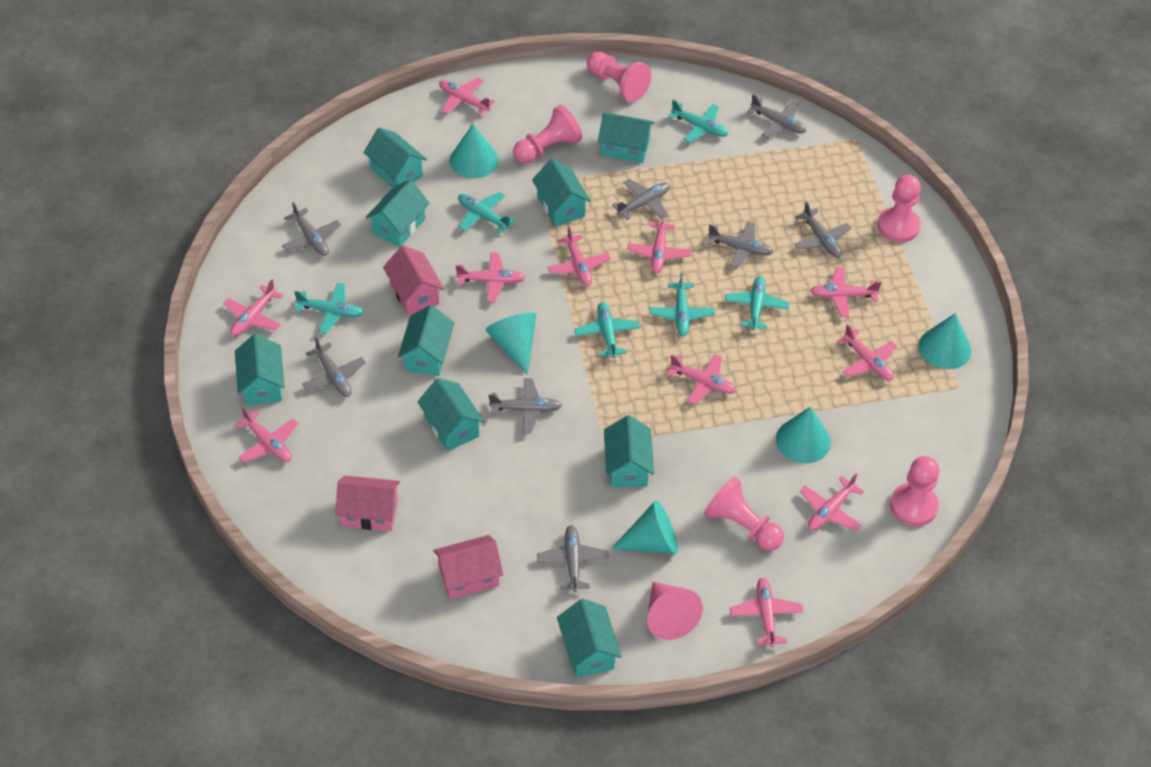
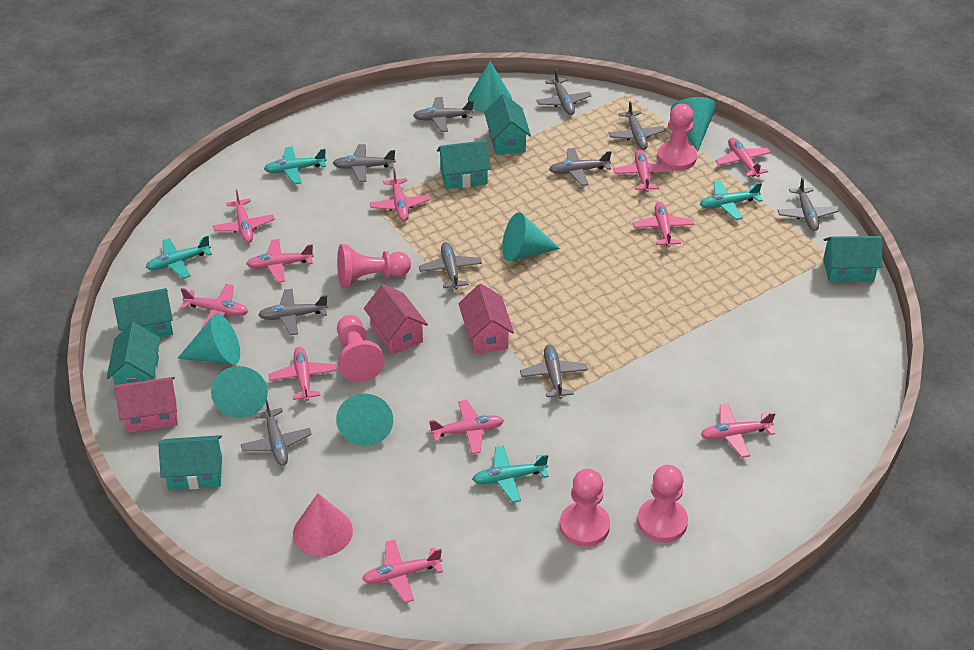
grey plane: [282,202,341,256] [302,337,366,397] [489,378,562,434] [537,525,609,592] [612,179,670,220] [707,221,773,269] [747,95,806,138] [794,202,852,258] = 8 -> [241,399,312,466] [258,289,328,335] [333,144,396,182] [413,97,474,132] [419,242,482,290] [520,344,588,399] [536,69,592,115] [549,148,611,186] [609,101,666,150] [778,177,839,231] = 10
turquoise cone: [450,124,499,178] [485,312,536,375] [611,500,678,554] [776,407,831,463] [919,313,972,369] = 5 -> [177,313,240,364] [211,366,268,418] [336,394,393,446] [468,61,512,113] [502,212,560,261] [670,97,717,151] = 6
turquoise house: [235,334,285,406] [363,128,427,188] [366,180,430,247] [398,305,454,376] [418,378,485,451] [532,159,591,226] [557,599,622,678] [598,112,654,163] [604,415,654,487] = 9 -> [107,322,160,385] [113,288,173,337] [158,435,222,490] [437,140,491,189] [484,94,531,155] [823,236,882,282] = 6
turquoise plane: [294,283,364,334] [458,192,516,234] [574,302,640,358] [649,272,715,336] [668,100,728,143] [725,276,790,331] = 6 -> [146,236,212,279] [264,147,327,184] [472,446,549,503] [700,180,763,220] = 4

